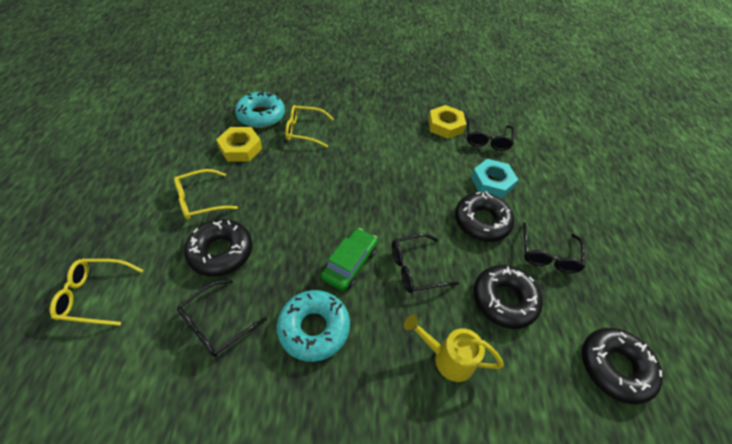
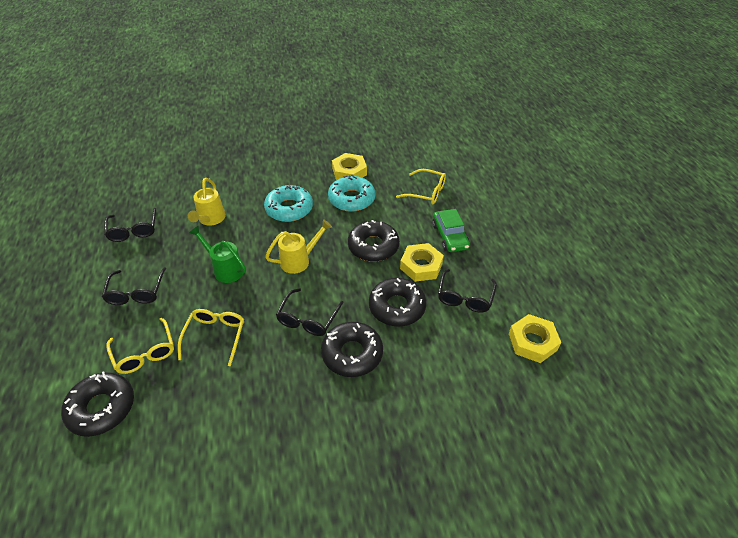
green watering can: none = 0 -> [189,226,246,283] = 1
turquoise nut: [471,159,518,199] = 1 -> none = 0
yellow nut: [216,127,262,162] [428,105,466,139] = 2 -> [332,153,367,180] [400,243,444,282] [509,314,561,363] = 3
yellow watering can: [404,315,504,382] = 1 -> [188,178,226,226] [265,219,332,274] = 2

